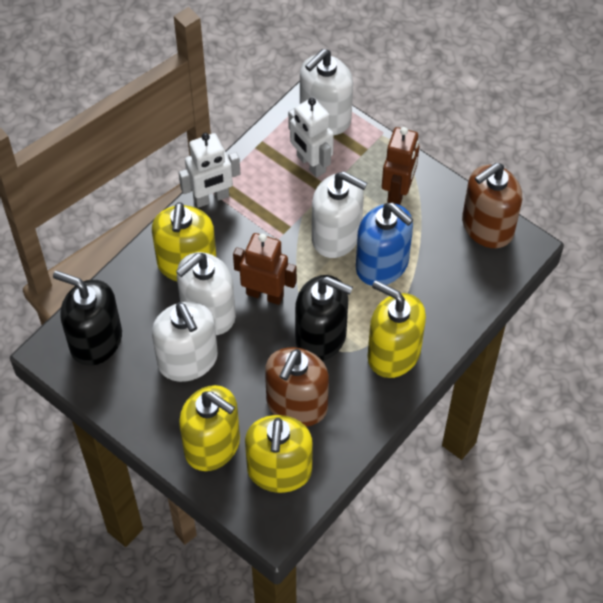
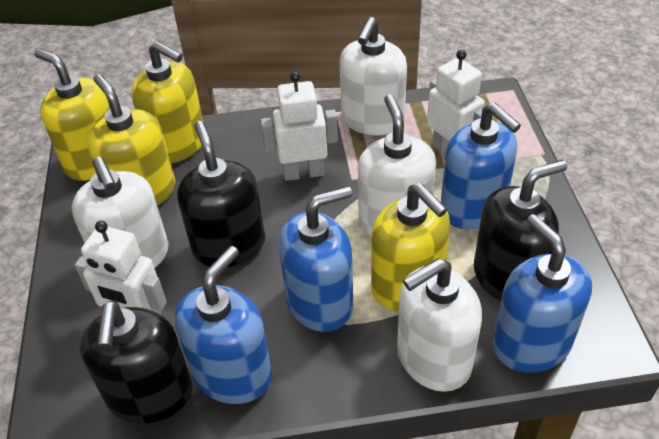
black soap dispenser: [53,271,122,366] [295,275,353,361] = 2 -> [80,300,192,424] [177,121,265,267] [474,160,567,301] = 3
blue soap dispenser: [356,203,413,286] = 1 -> [175,246,272,404] [279,186,353,332] [441,103,521,229] [493,214,592,373] = 4
brown robot: [233,233,297,305] [382,127,419,205] = 2 -> none = 0
brown soap dispenser: [265,347,329,427] [462,163,522,248] = 2 -> none = 0
white robot: [179,133,240,208] [288,97,334,178] = 2 -> [75,221,167,314] [261,71,338,181] [427,50,485,153] = 3

